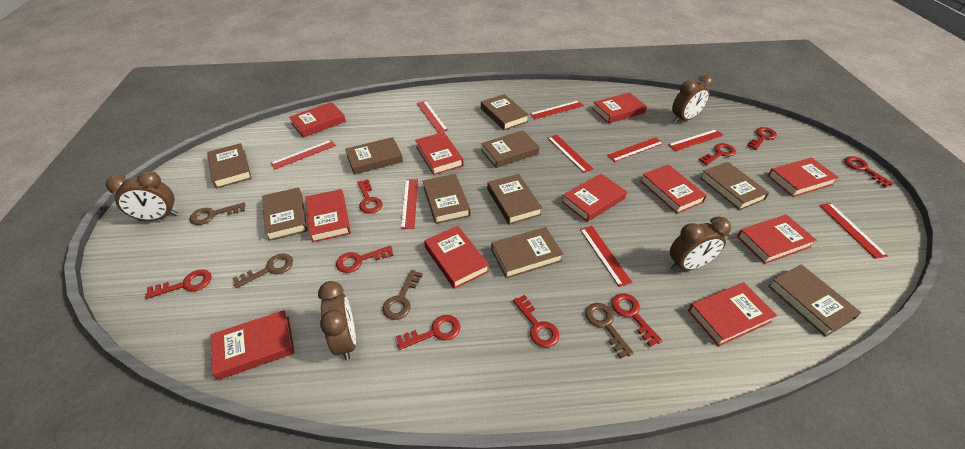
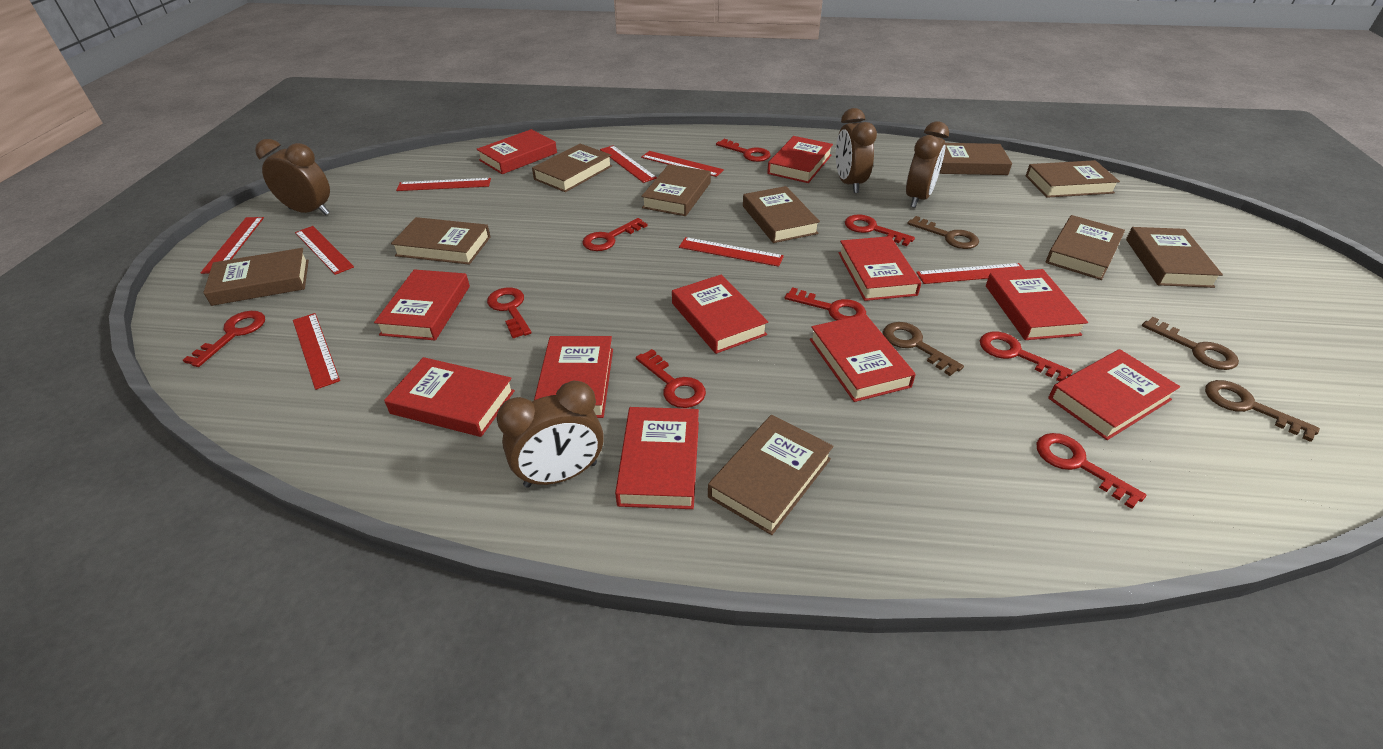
red ruler: [270,140,336,169] [401,179,418,229] [417,101,448,133] [530,101,584,119] [548,135,593,173] [580,226,632,287] [607,137,663,162] [668,129,724,151] [819,203,888,259] = 9 -> [200,217,264,274] [293,313,340,390] [295,226,354,275] [396,178,491,191] [600,145,657,183] [641,151,724,177] [679,237,784,267] [916,263,1025,284] = 8

